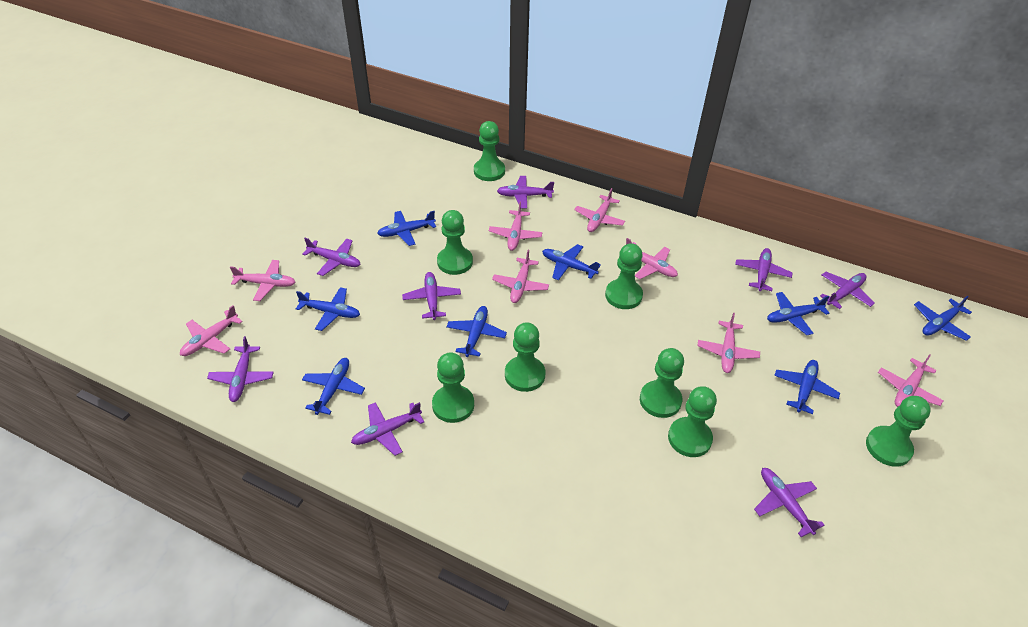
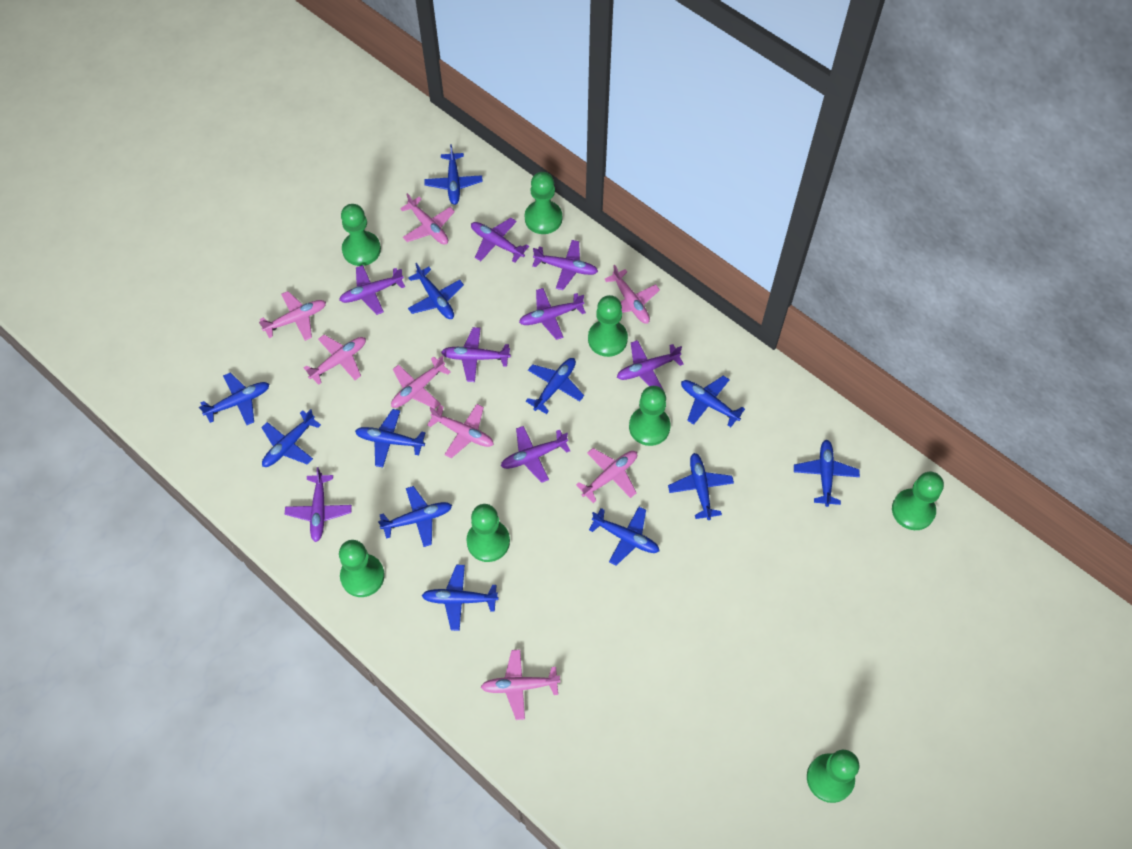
blue plane: [296,287,360,331] [302,358,365,415] [377,211,436,246] [446,306,507,357] [542,244,601,280] [767,292,830,335] [774,360,840,414] [914,295,972,341] = 8 -> [199,372,269,425] [261,409,321,467] [355,409,426,467] [378,486,452,547] [408,263,464,319] [422,565,499,631] [424,144,483,205] [526,358,584,414] [589,507,660,566] [668,453,734,520] [681,376,745,427] [794,439,860,507] = 12

